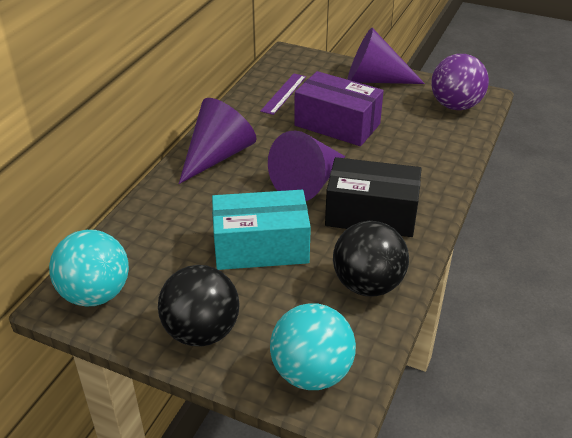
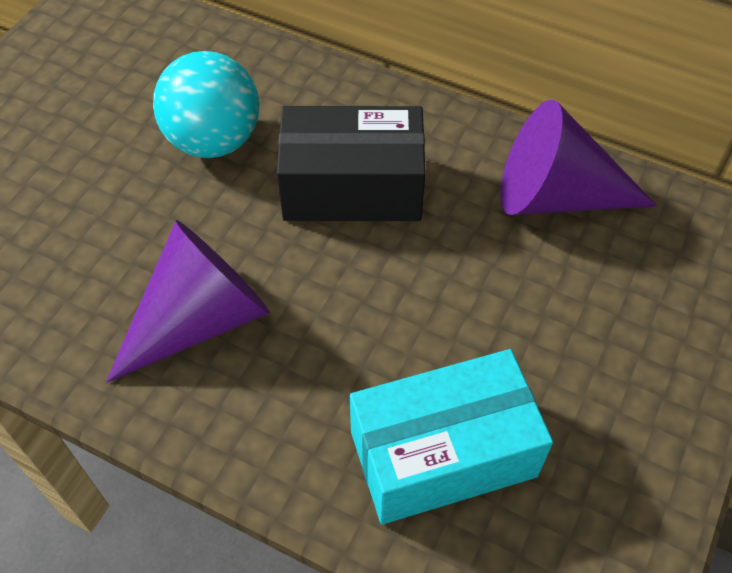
black ball: [158,265,240,346] [333,221,409,297] = 2 -> none = 0
purple ball: [431,54,489,110] = 1 -> none = 0
purple box: [294,71,384,146] = 1 -> none = 0
purple cone: [179,98,256,184] [268,130,345,201] [347,28,425,84] = 3 -> [106,220,270,383] [500,100,657,215] = 2
purple ruler: [260,74,306,115] = 1 -> none = 0
turquoise ball: [49,230,129,306] [270,303,356,390] = 2 -> [153,51,260,158] = 1

